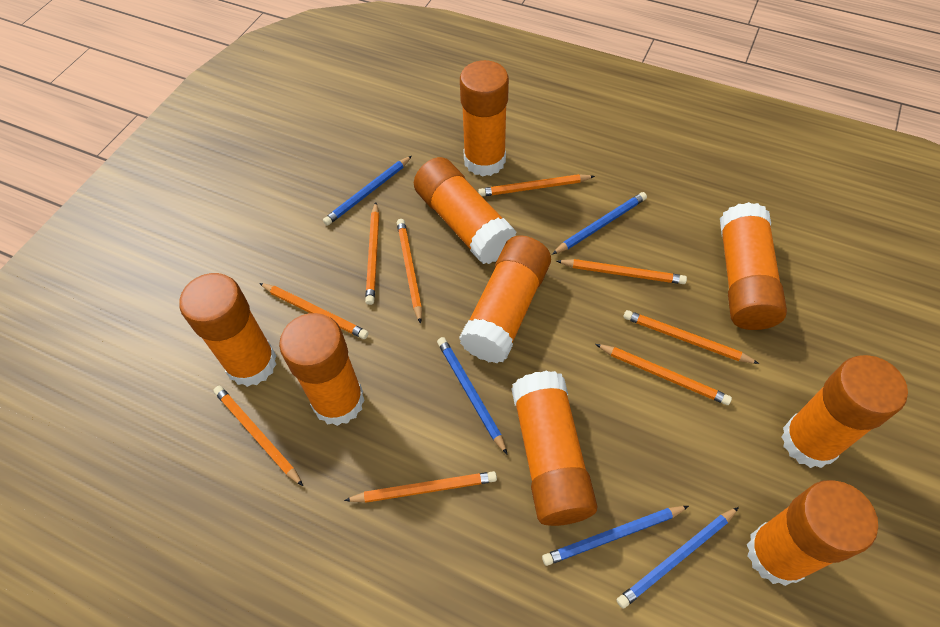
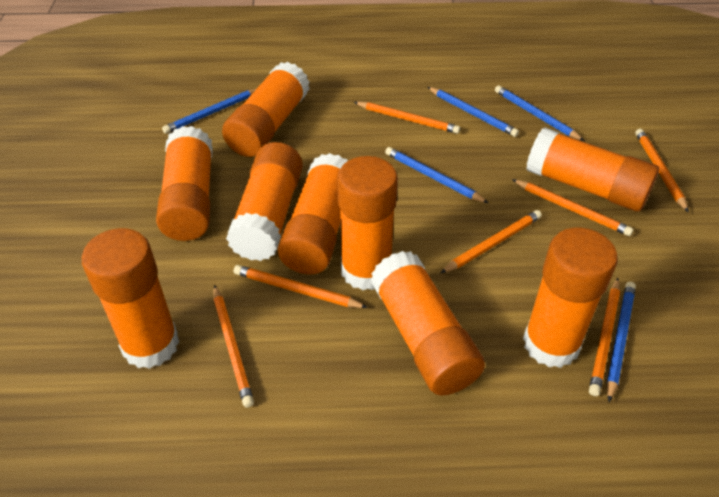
orange pencil: [213,386,303,486] [259,283,369,339] [344,471,497,503] [365,202,379,305] [397,219,422,324] [478,174,595,197] [557,259,687,284] [595,344,732,405] [623,310,759,364] = 9 -> [214,285,254,408] [234,265,368,308] [354,102,460,134] [441,210,542,273] [512,179,634,236] [589,278,620,396] [635,129,689,213] = 7

